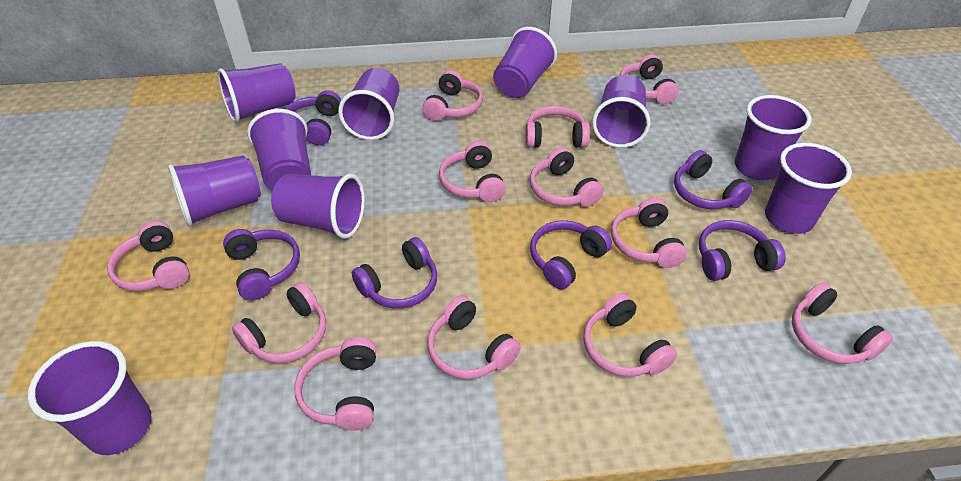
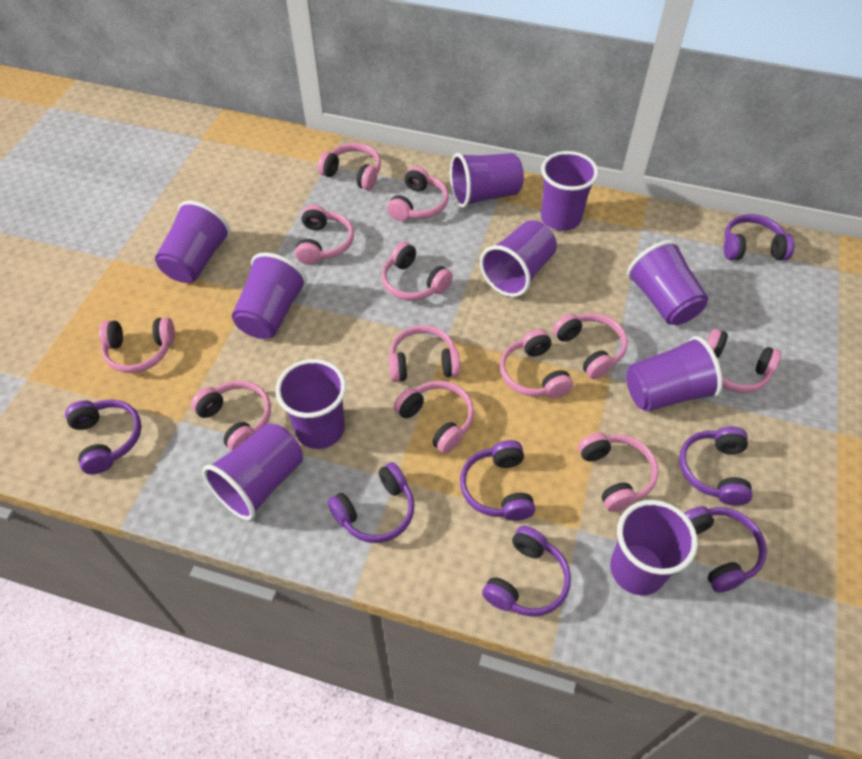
purple headphones: [223,229,300,301] [285,90,341,145] [352,237,437,308] [530,220,612,289] [674,150,753,209] [699,220,786,281] = 6 -> [65,399,142,474] [328,462,414,543] [460,440,535,521] [482,526,571,617] [679,426,753,506] [684,506,767,593] [724,214,794,260] = 7

